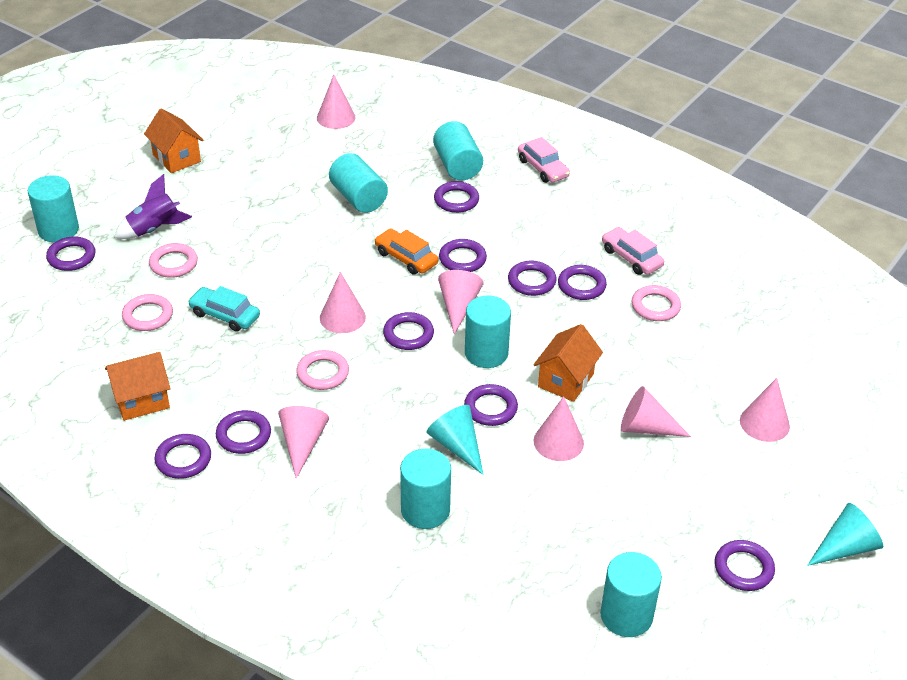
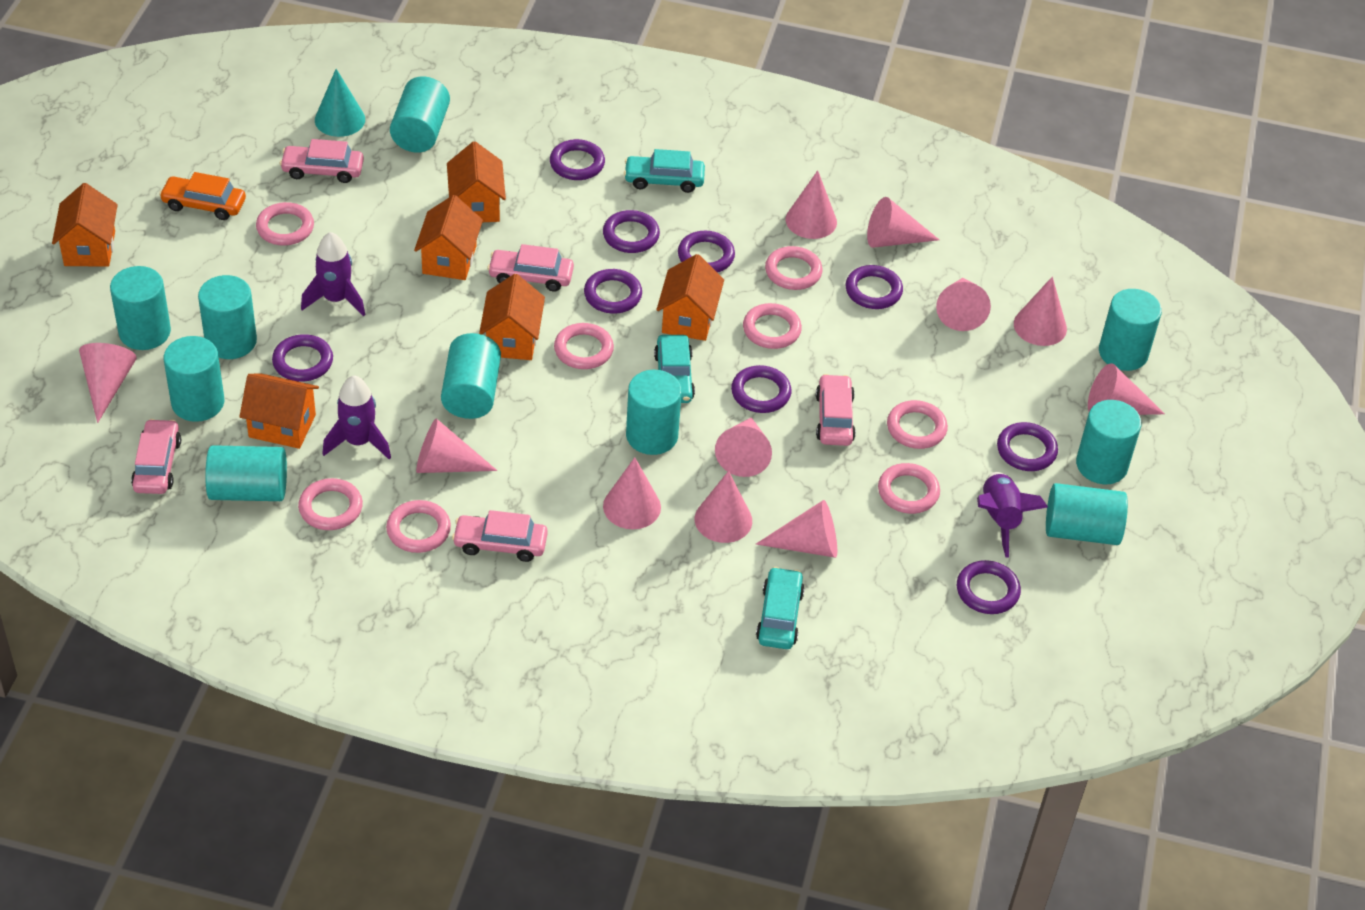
orange house: [105,352,170,421] [144,108,203,173] [533,324,603,402] = 3 -> [52,183,118,267] [239,374,319,449] [414,195,483,280] [447,141,506,222] [479,274,545,360] [656,254,724,341] = 6
pink car: [518,137,570,183] [602,227,664,275] = 2 -> [131,419,181,494] [280,139,364,183] [452,510,548,562] [487,244,574,292] [816,374,856,446] = 5
pink cone: [278,406,329,479] [317,75,356,129] [320,272,366,333] [438,270,483,335] [533,396,584,461] [621,386,691,437] [740,378,790,442] = 7 -> [79,343,137,423] [416,419,497,473] [603,457,661,529] [695,471,752,543] [715,417,772,477] [756,500,837,558] [786,170,837,239] [867,197,939,248] [936,278,991,331] [1014,277,1067,346] [1088,363,1165,415] = 11
pink ring: [122,294,173,331] [149,243,198,278] [296,350,349,390] [631,285,681,321] = 4 -> [256,202,314,246] [298,478,363,530] [386,500,451,553] [554,323,614,369] [743,303,802,349] [765,246,823,290] [878,463,940,514] [887,400,948,449] = 8
purple ring: [46,237,95,271] [154,434,211,479] [216,410,271,454] [383,312,434,350] [434,181,479,213] [439,239,487,272] [464,384,518,426] [508,261,557,296] [558,265,607,300] [715,540,775,591] = 10 -> [272,334,333,382] [550,139,605,180] [584,269,642,314] [603,210,660,253] [678,231,735,273] [731,365,792,413] [846,265,903,309] [957,560,1021,614] [997,422,1058,471] = 9
purple rocket: [114,174,192,239] = 1 -> [301,232,365,317] [322,375,391,459] [977,472,1048,558] = 3
turquoise car: [188,286,260,332] = 1 -> [624,149,705,193] [654,335,695,403] [756,567,805,649] = 3
turquoise cone: [427,405,484,475] [807,503,883,566] = 2 -> [315,69,365,137] = 1
turquoise cylinder: [28,175,79,242] [329,153,388,213] [400,449,451,529] [433,121,483,180] [465,295,511,368] [600,552,662,637] = 6 -> [110,266,171,350] [164,336,224,422] [198,275,257,359] [205,445,287,501] [390,76,450,153] [441,333,501,419] [626,370,682,455] [1046,483,1128,545] [1076,400,1142,484] [1099,289,1162,371] = 10

